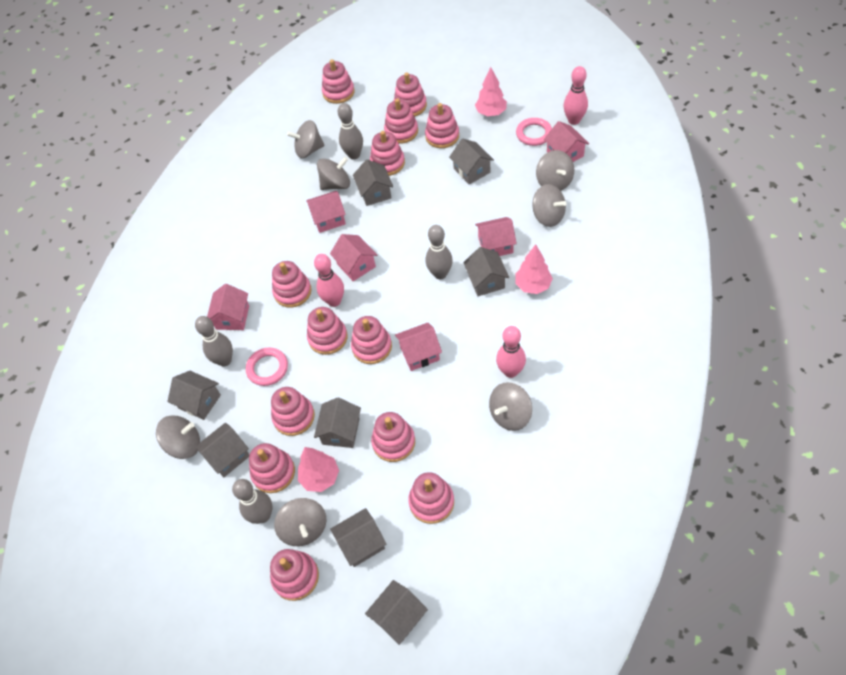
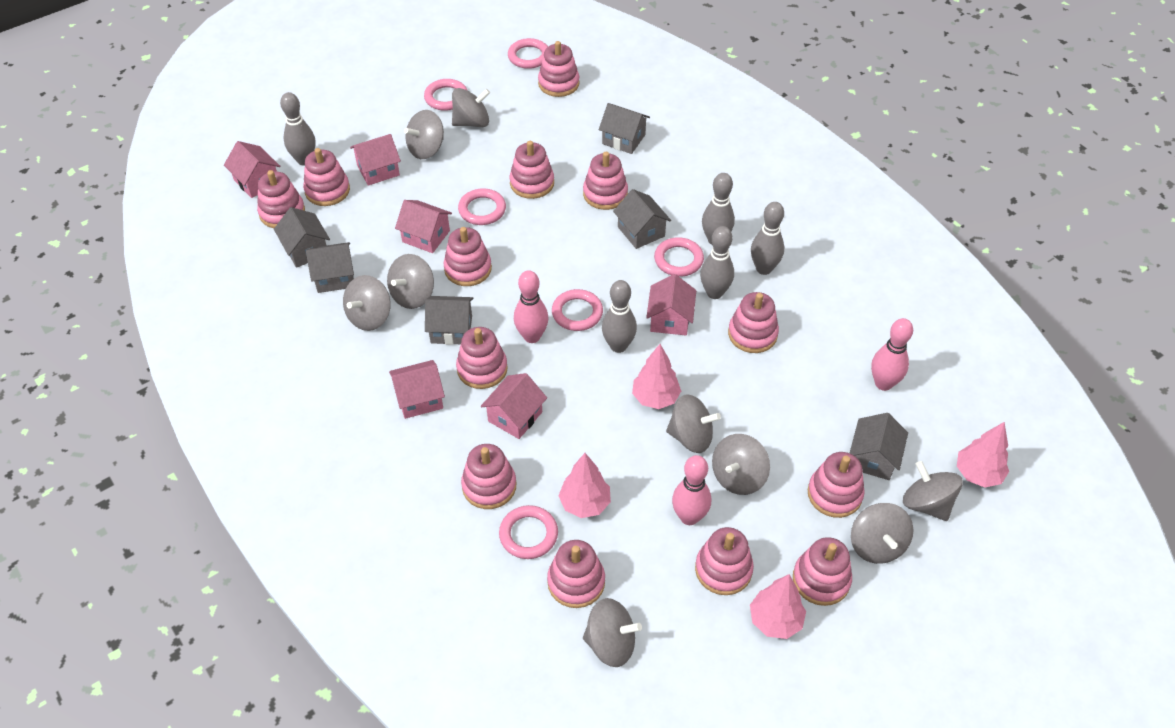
grey bowling pin: [195,316,233,366] [232,479,272,524] [338,103,363,160] [426,225,453,279] = 4 -> [280,92,315,165] [602,280,637,353] [700,226,734,299] [702,173,735,245] [751,202,784,275] = 5
grey house: [167,371,221,420] [195,423,249,477] [314,398,361,448] [330,508,386,567] [353,159,393,206] [365,580,428,645] [449,139,494,185] [463,247,509,296] = 8 -> [274,207,330,268] [306,242,354,293] [425,296,473,345] [599,103,650,154] [613,189,671,249] [850,413,908,480] = 6
grey spinning top: [156,416,200,459] [274,498,327,546] [287,120,325,158] [317,157,350,190] [489,382,532,431] [532,184,567,227] [536,150,574,191] = 7 -> [343,275,391,331] [387,254,434,309] [404,110,444,159] [452,88,490,127] [583,598,642,667] [666,394,721,453] [712,434,770,495] [851,503,913,564] [903,461,963,521] = 9
pink ring: [246,348,288,386] [516,118,552,146] = 2 -> [424,79,468,111] [458,188,506,225] [499,505,558,559] [508,38,548,69] [552,289,603,331] [654,237,704,277] = 6
pink tree: [298,447,339,492] [475,67,507,116] [515,244,553,294] = 3 -> [559,453,611,518] [632,344,681,409] [750,574,806,639] [957,422,1009,488] = 4

